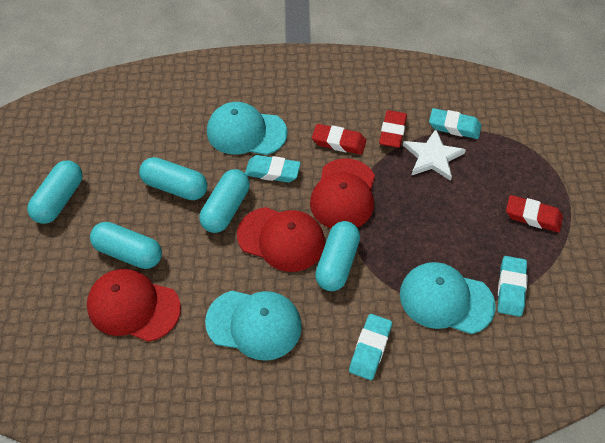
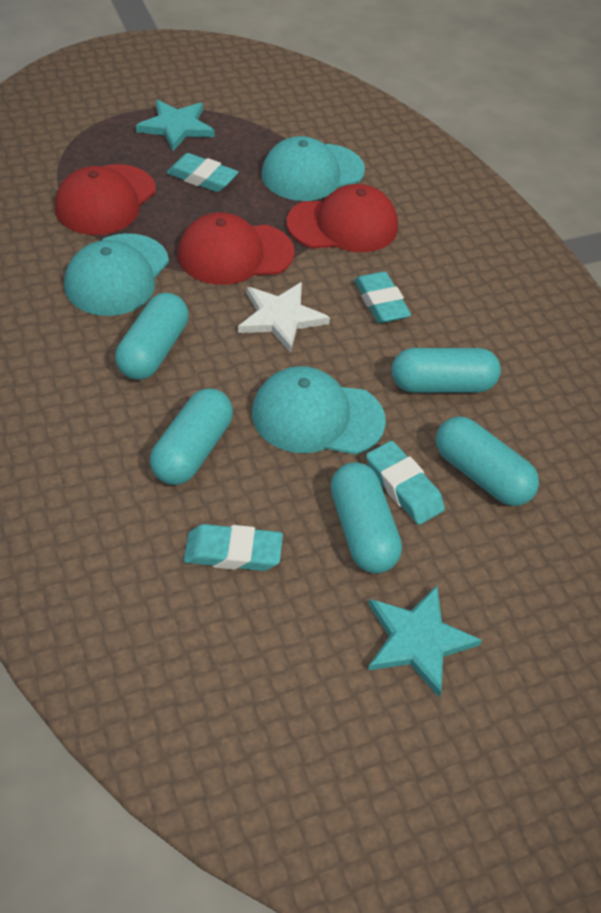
red eraser: [312,124,366,155] [379,110,407,148] [506,195,563,232] = 3 -> none = 0
turquoise star: none = 0 -> [136,100,215,151] [368,586,482,697] = 2

